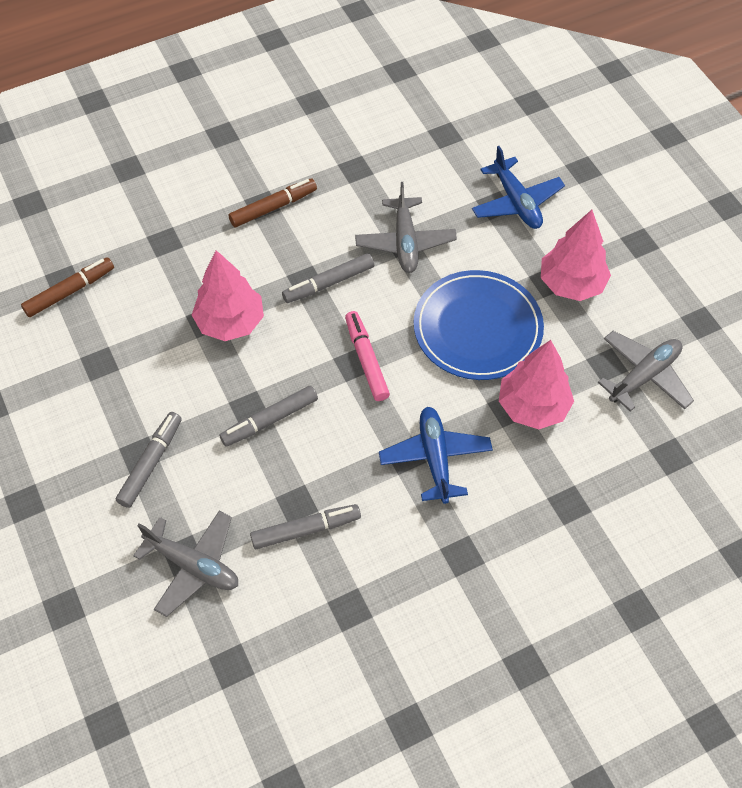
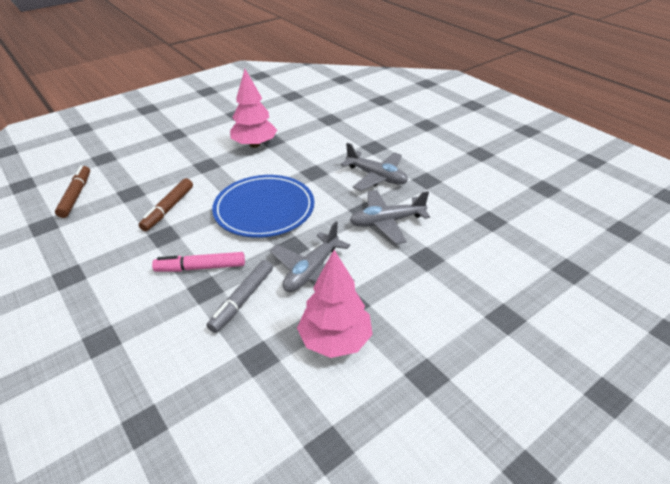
blue plane: [379,407,493,504] [472,146,565,229] = 2 -> none = 0
grey marker: [116,412,182,508] [219,386,318,447] [250,504,361,549] [282,253,374,303] = 4 -> [207,260,273,333] = 1
pink tree: [192,250,264,341] [499,340,574,429] [541,210,611,301] = 3 -> [230,69,277,148] [297,250,373,358] = 2

